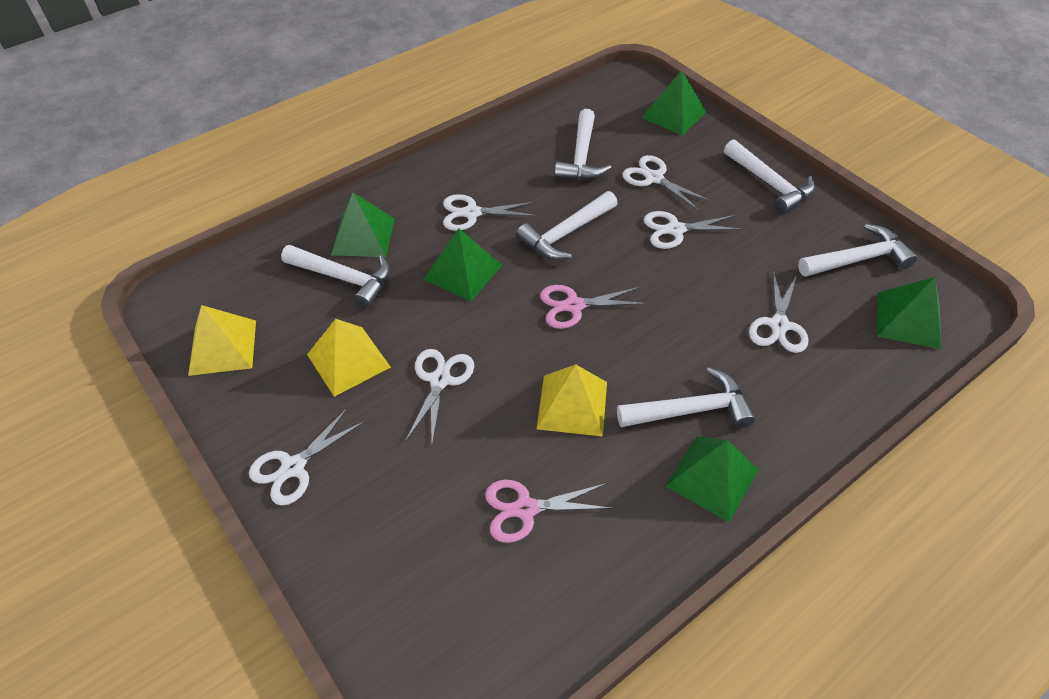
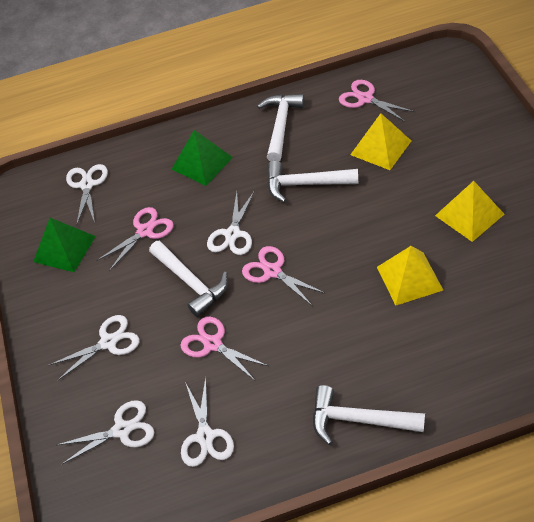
green pyramid: [331,192,395,257] [424,228,502,301] [641,70,706,136] [666,436,759,522] [877,277,941,350] = 5 -> [33,218,96,272] [172,130,233,186] = 2
pink scissors: [485,480,613,543] [540,285,647,329] = 2 -> [96,207,174,271] [180,317,268,380] [242,246,326,305] [339,80,415,122] = 4
white hammer: [281,245,391,309] [516,191,618,260] [555,109,611,180] [617,367,755,429] [724,139,815,214] [798,224,918,277] = 6 -> [149,240,228,317] [257,94,305,161] [267,161,358,203] [313,385,425,445] = 4
white scissors: [249,407,365,506] [406,349,474,443] [443,194,537,231] [622,155,711,211] [644,211,743,249] [749,270,809,353] = 6 -> [49,315,139,381] [57,400,154,465] [66,164,108,226] [181,377,234,467] [207,192,254,255] = 5

